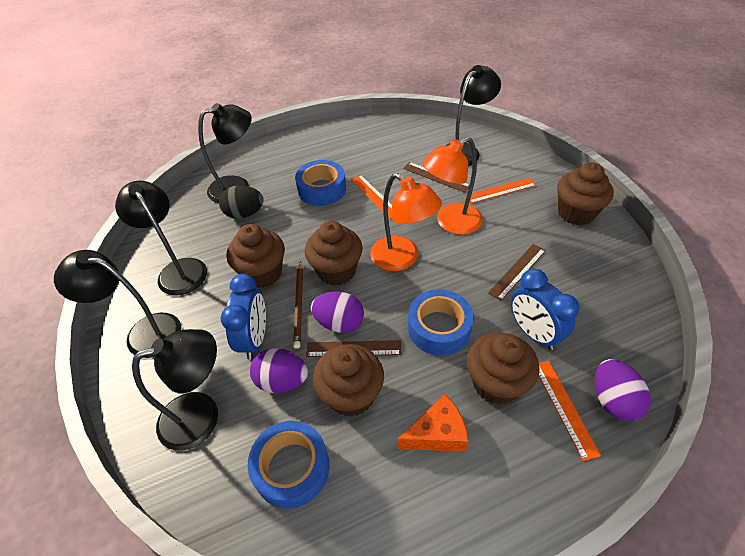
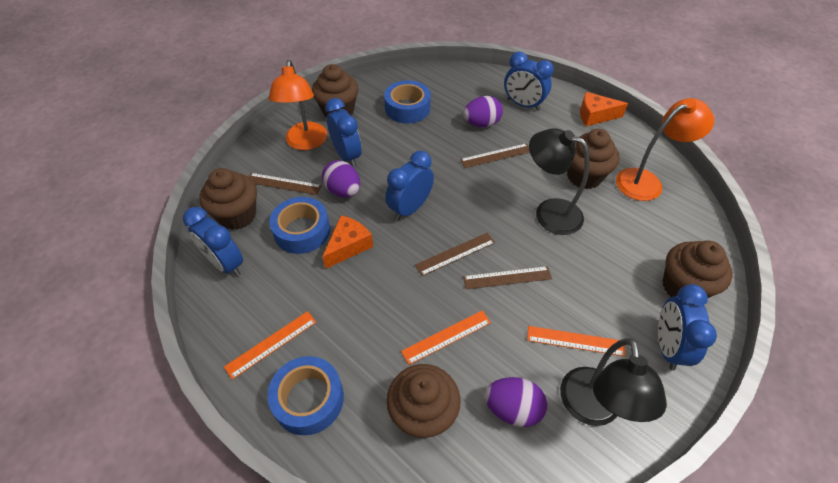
black egg: [219,185,264,219] = 1 -> none = 0
black lamp: [54,250,181,358] [115,181,207,295] [132,329,218,451] [198,103,252,203] [446,65,501,166] = 5 -> [529,128,590,235] [560,338,667,426] = 2
blue clock: [221,274,266,360] [511,269,580,350] = 2 -> [183,207,243,277] [325,98,362,167] [385,151,434,221] [504,52,554,111] [658,284,717,370] = 5
brown pencil: [293,261,303,349] = 1 -> none = 0
brown ruler: [306,340,401,357] [403,162,469,193] [488,244,546,301] = 3 -> [249,173,322,195] [415,233,495,276] [460,143,530,168] [463,266,552,289] = 4
orange cheese: [397,394,469,452] = 1 -> [322,215,373,269] [580,92,628,126] = 2

